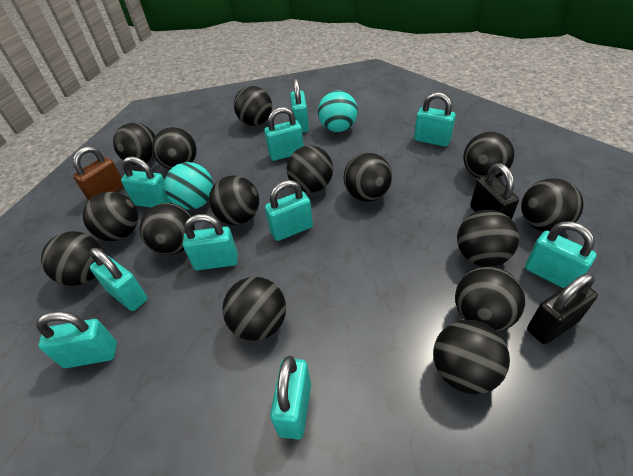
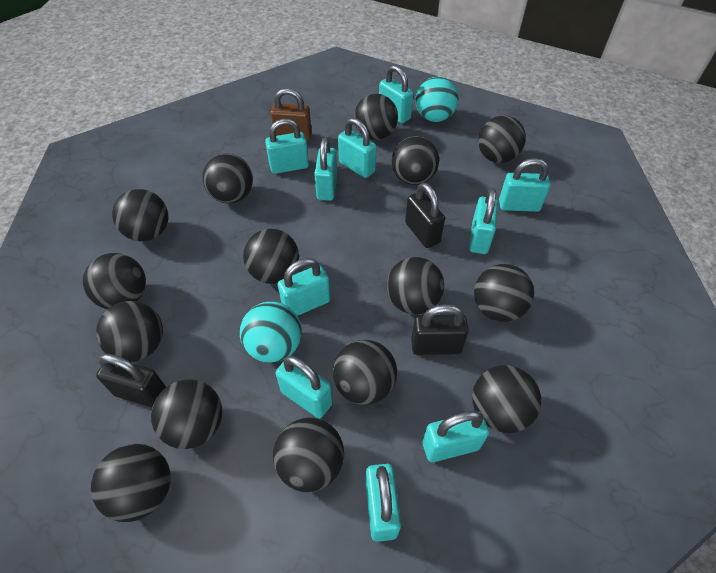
black padlock: [470,163,519,220] [527,273,598,344] = 2 -> [96,354,166,407] [405,183,445,248] [411,304,469,355] = 3

